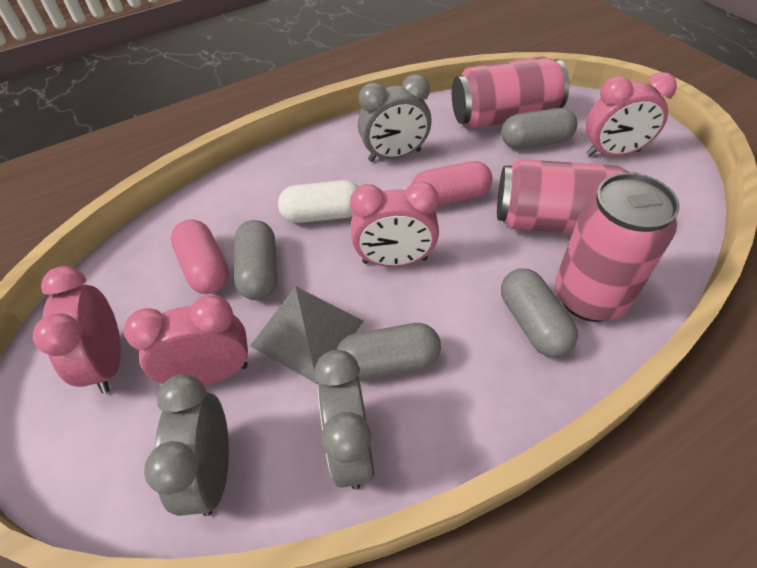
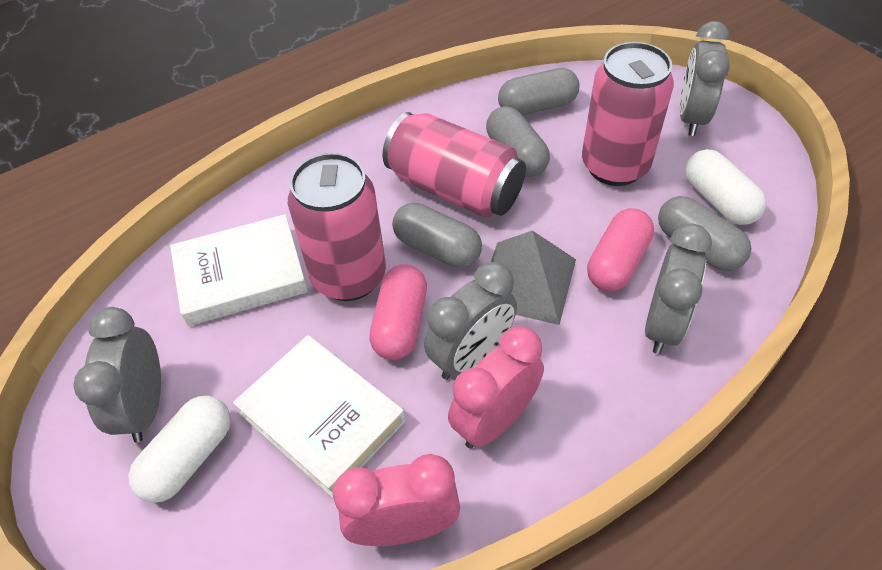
grey clock: [144,374,229,516] [314,350,374,490] [358,74,432,162] = 3 -> [73,307,161,443] [424,262,517,380] [645,223,712,354] [680,21,730,136] = 4
pink clock: [33,266,121,393] [124,295,248,385] [350,181,439,267] [586,72,677,156] = 4 -> [333,454,460,546] [448,326,544,449] = 2
white book: none = 0 -> [170,214,308,326] [233,335,405,498] = 2
white capsule: [278,180,359,223] = 1 -> [129,396,231,503] [685,149,766,225] = 2

